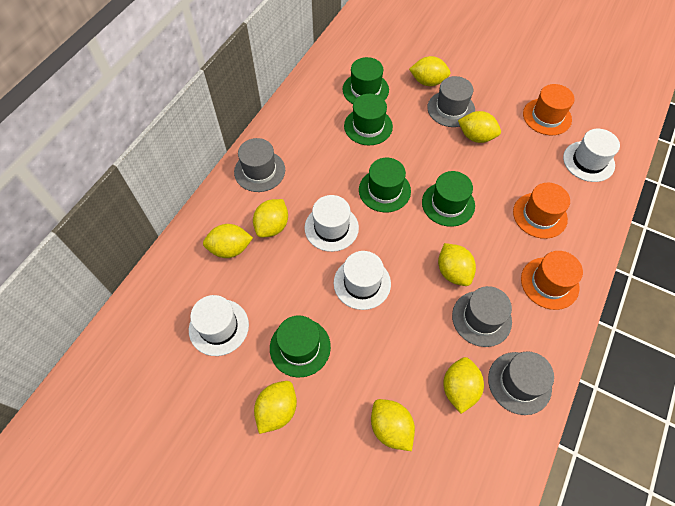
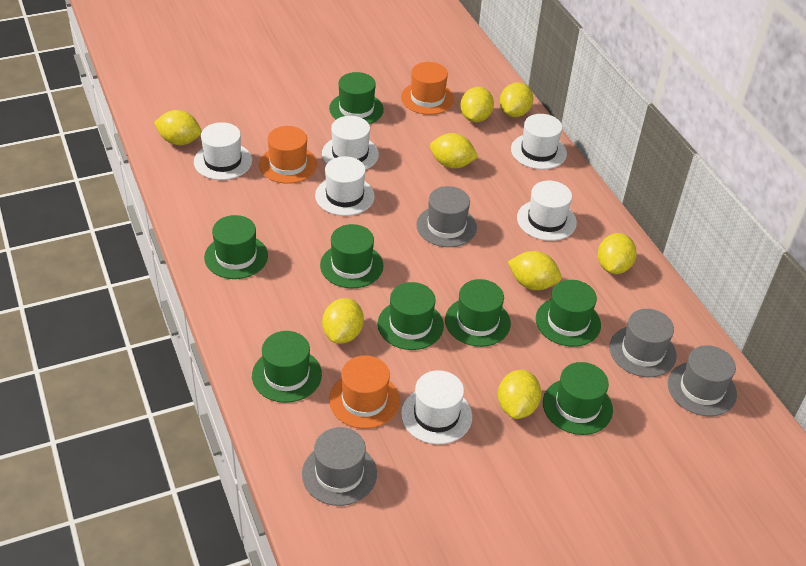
green hat: [270,315,331,378] [343,57,389,104] [344,94,393,145] [359,158,411,212] [422,171,475,227] = 5 -> [204,215,268,279] [252,331,322,403] [320,224,383,288] [329,72,384,124] [378,282,444,350] [445,279,511,347] [536,280,601,347] [543,362,613,435] = 8
white hat: [189,295,249,356] [304,195,359,252] [334,251,391,310] [563,129,620,182] = 4 -> [194,122,252,180] [315,156,375,216] [322,116,379,169] [401,370,472,445] [511,114,567,170] [517,181,577,241] = 6

